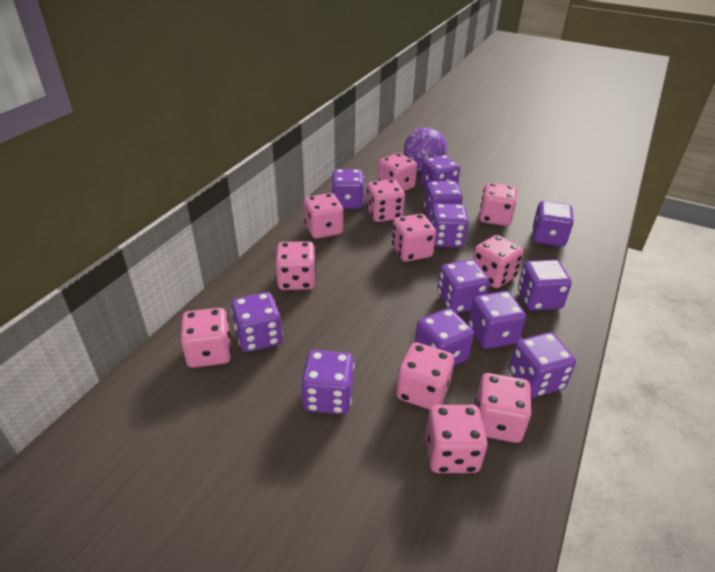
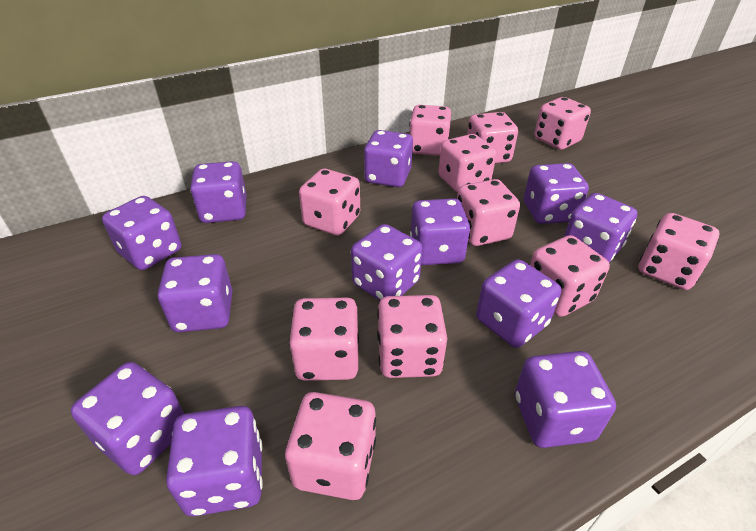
purple ball: [404,127,447,171] = 1 -> none = 0

